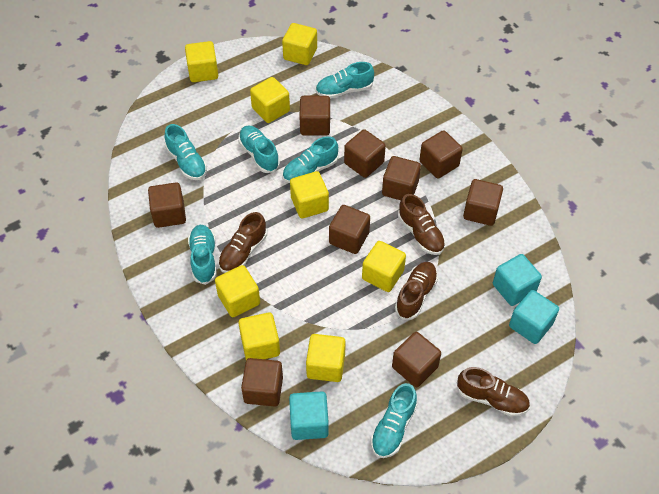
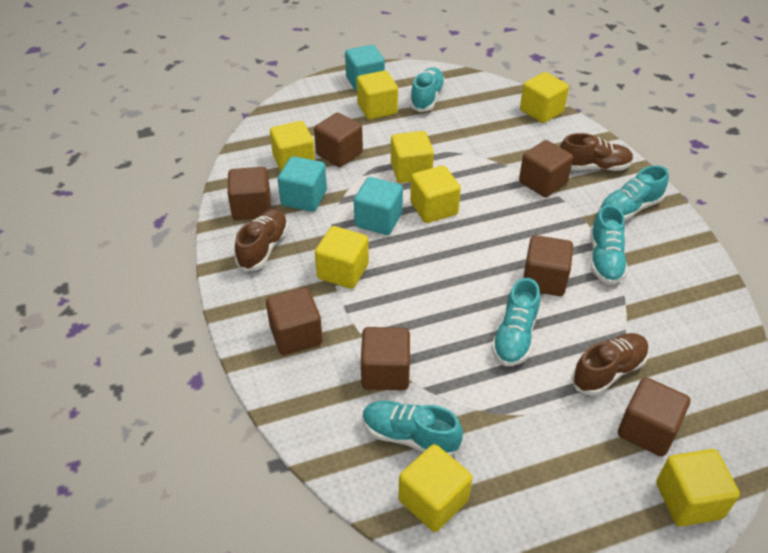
brown cube: [148,182,186,228] [241,358,283,407] [299,96,330,136] [329,205,370,254] [344,129,386,178] [382,156,421,200] [392,332,441,387] [419,130,463,179] [463,179,503,226] = 9 -> [228,167,271,220] [266,288,323,355] [314,112,363,167] [361,327,410,390] [519,140,573,197] [523,235,573,296] [618,377,690,457] = 7
brown shoe: [218,212,267,273] [395,262,438,320] [398,194,445,255] [457,367,530,417] = 4 -> [235,209,288,271] [560,133,634,171] [571,333,649,396] = 3
turquoise shoe: [164,124,207,180] [188,225,217,285] [238,125,280,173] [282,136,338,183] [316,62,374,99] [371,383,418,458] = 6 -> [363,401,463,457] [410,67,445,112] [492,278,540,366] [590,205,628,285] [599,166,669,221] = 5

